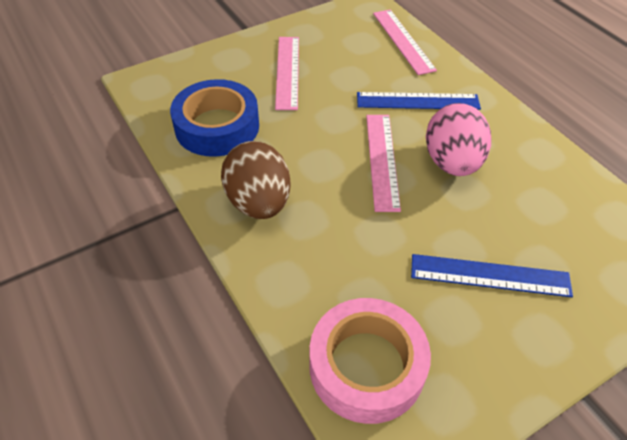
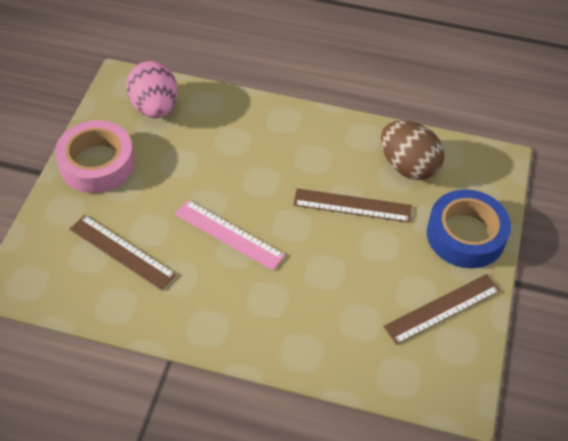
blue ruler: [357,92,481,110] [411,254,573,297] = 2 -> none = 0
brown ruler: none = 0 -> [70,215,176,290] [293,188,412,223] [384,274,500,345] = 3
pink ruler: [275,37,299,110] [366,115,401,212] [373,10,437,75] = 3 -> [175,200,285,271] = 1

